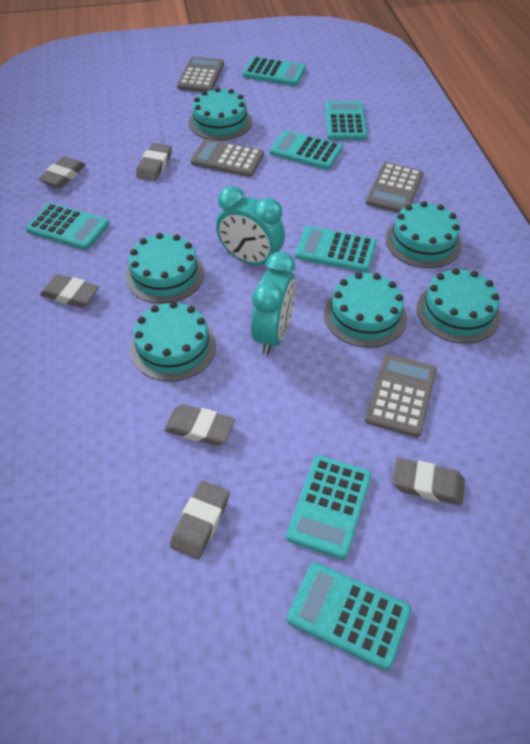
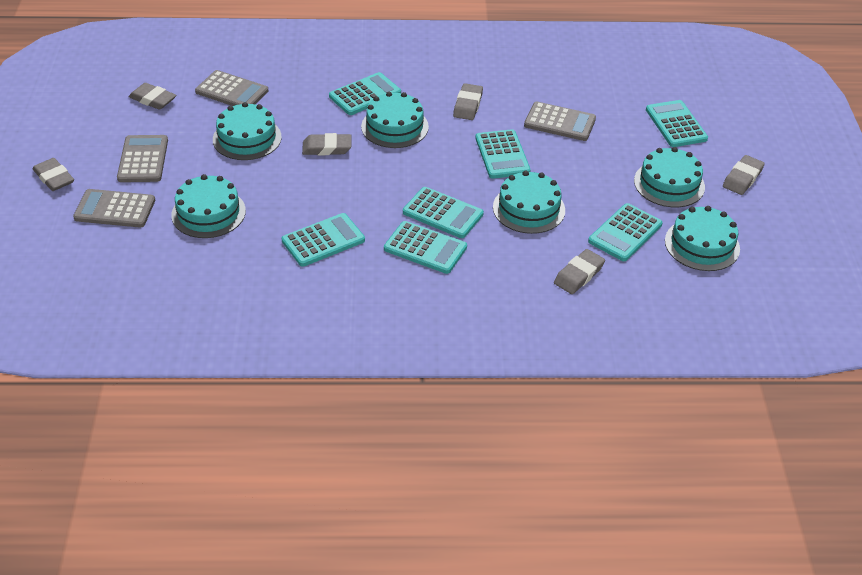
turquoise clock: [216,186,285,265] [251,251,296,355] = 2 -> none = 0

